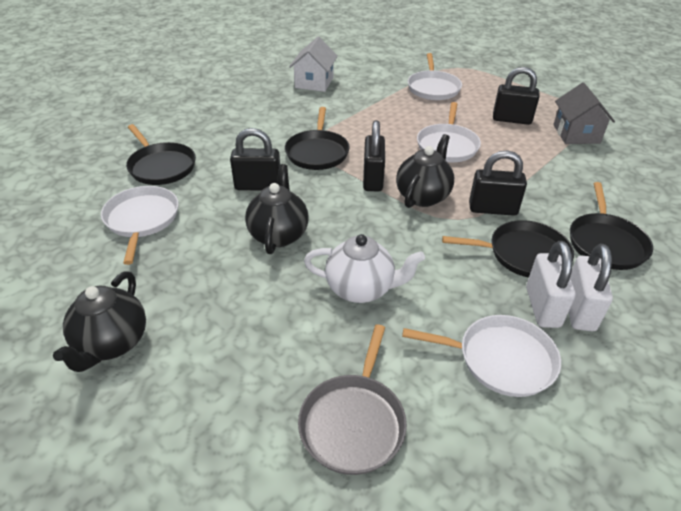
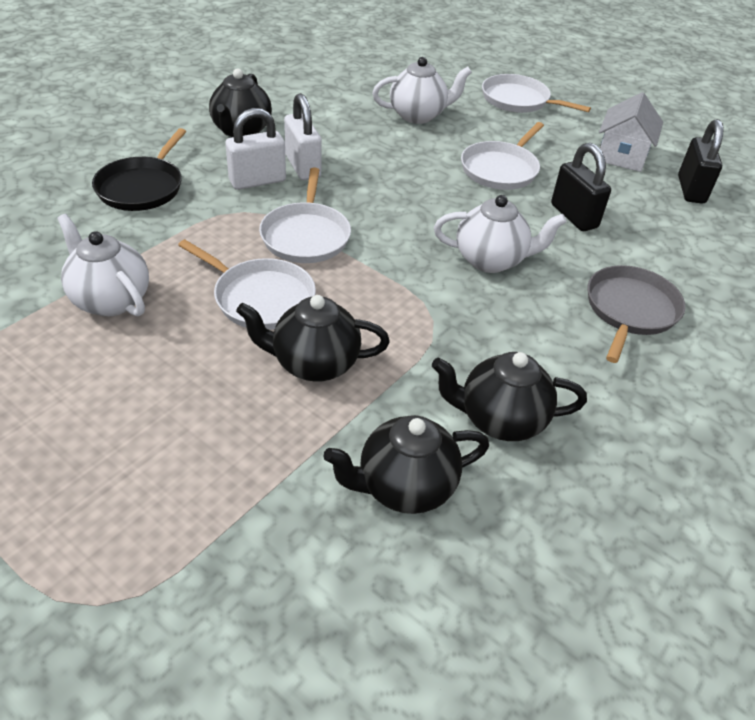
black padlock: [230,128,280,191] [363,120,385,192] [469,150,527,216] [493,67,540,125] = 4 -> [551,143,611,231] [678,119,724,204] = 2
black pan: [126,124,196,185] [285,107,350,170] [442,220,574,278] [570,182,653,270] = 4 -> [92,128,186,211] = 1
black teapot: [53,271,146,372] [245,164,308,254] [396,134,454,208] = 3 -> [209,69,272,137] [236,295,390,382] [323,415,489,514] [432,352,587,441] = 4
grey house: [553,82,615,144] = 1 -> none = 0
white teapot: [304,234,425,303] = 1 -> [57,214,149,317] [372,57,472,124] [434,195,566,273] = 3

